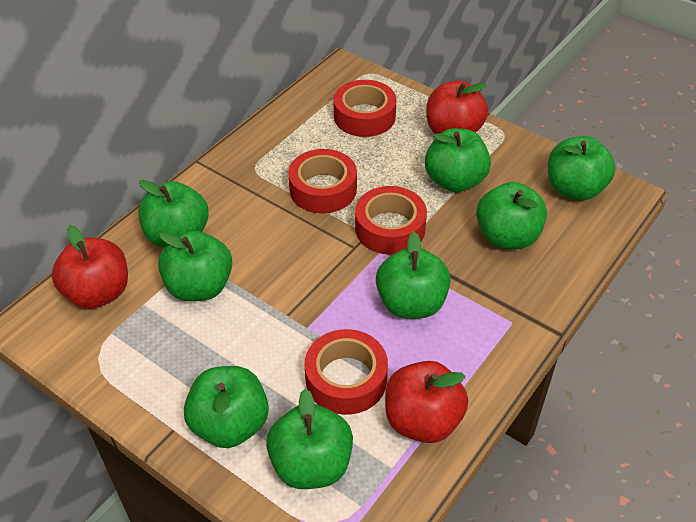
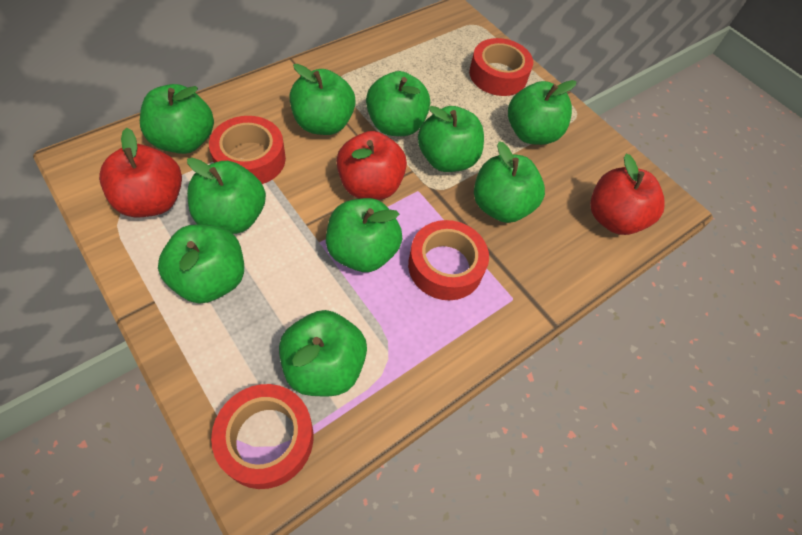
green apple: [138,180,209,248] [158,231,232,301] [184,366,269,448] [266,389,353,489] [376,232,451,319] [425,128,491,192] [476,182,547,249] [548,136,616,201] = 8 -> [140,84,214,154] [158,224,244,304] [187,158,266,234] [279,310,367,396] [290,64,356,135] [326,198,402,272] [366,71,430,136] [418,106,484,172] [474,141,545,223] [508,80,577,145] = 10

